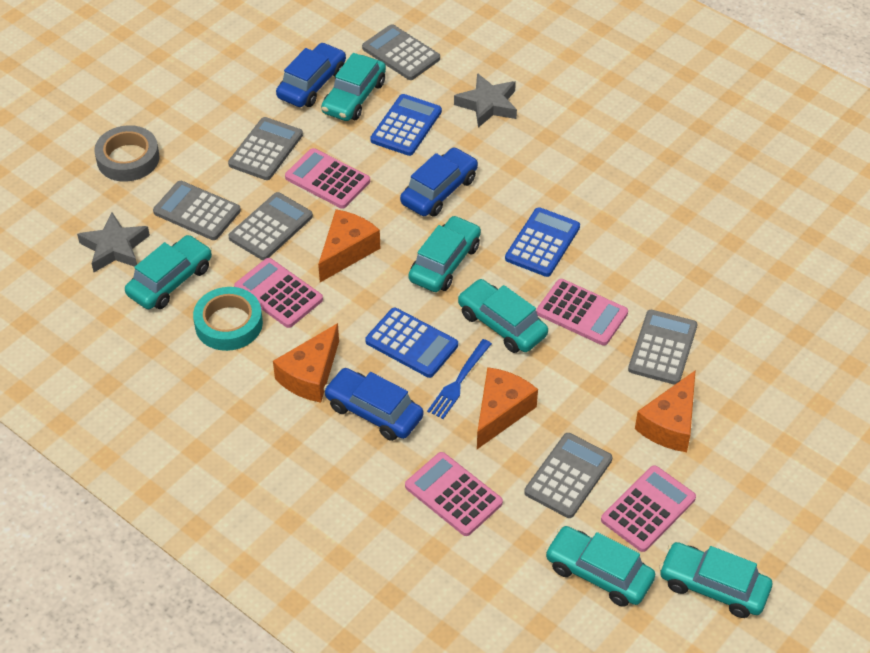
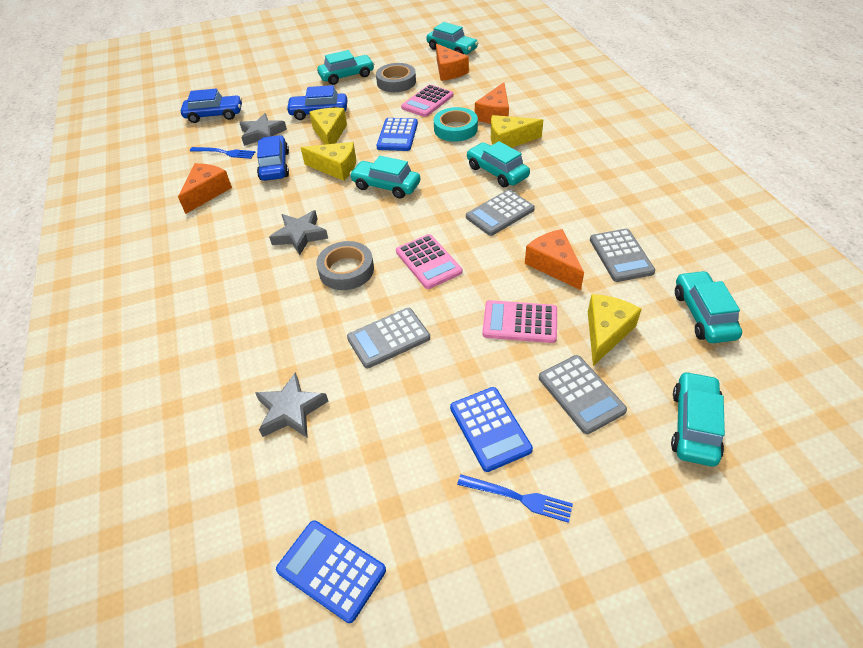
blue fork: [427,339,492,419] = 1 -> [190,147,255,159] [457,474,573,523] = 2
grey calculator: [153,181,241,240] [228,117,303,180] [228,192,313,260] [362,24,440,80] [524,433,612,518] [628,310,697,385] = 6 -> [347,308,430,368] [466,190,535,236] [539,355,627,434] [590,229,655,282] = 4
grey star: [77,212,150,272] [454,73,517,128] = 2 -> [240,113,287,146] [255,372,328,438] [269,210,328,255] = 3
grey tape: [94,125,160,182] = 1 -> [316,241,374,290] [376,63,416,92] = 2
pink calculator: [234,258,323,328] [285,148,370,209] [405,452,503,536] [536,279,628,346] [601,465,696,552] = 5 -> [396,234,462,289] [401,84,453,117] [482,300,557,343] = 3
yellow cheese: none = 0 -> [301,142,356,181] [309,108,347,145] [491,115,543,148] [588,294,642,366] = 4

